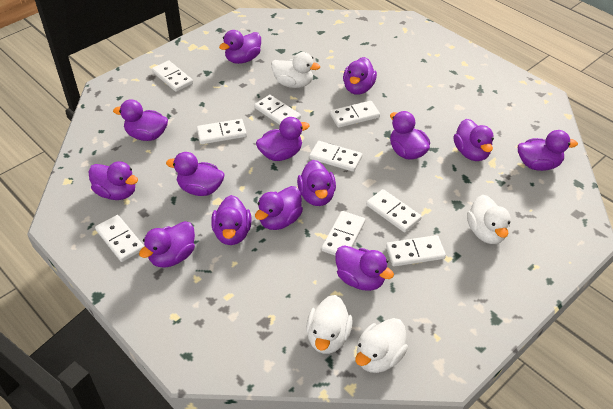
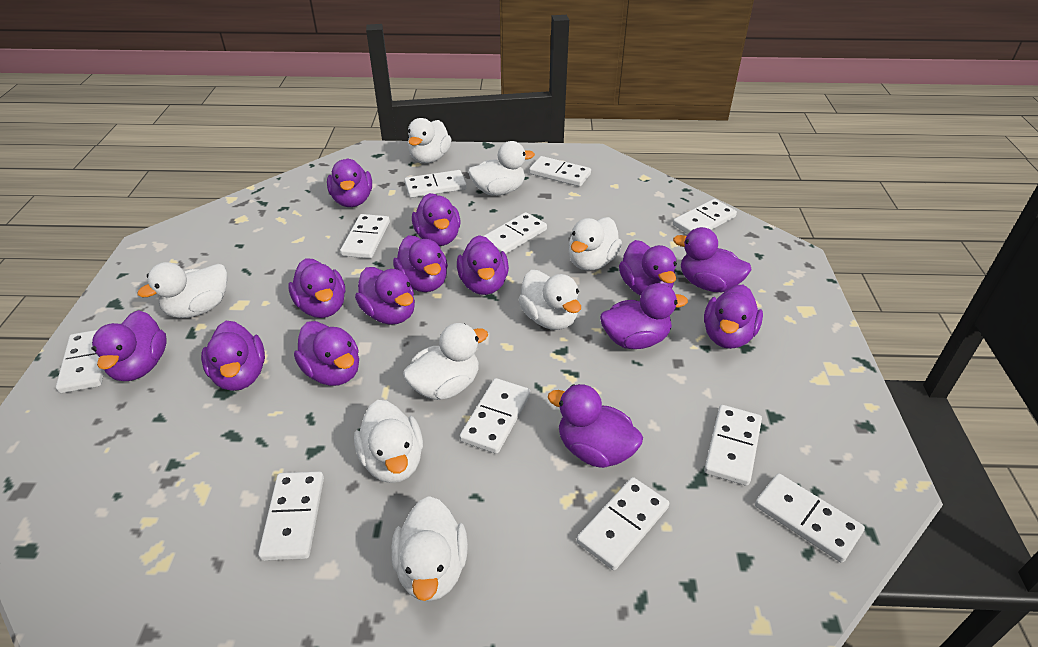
white domino: [95,215,144,262] [152,60,193,92] [197,119,247,144] [254,95,301,125] [309,141,362,172] [322,211,365,256] [330,101,380,128] [366,189,422,233] [386,235,446,267] = 9 -> [56,330,104,393] [258,471,324,561] [340,214,390,259] [404,170,467,198] [460,378,530,454] [483,212,547,254] [529,156,591,187] [577,477,669,570] [673,199,737,234] [704,405,762,486] [755,473,865,563] = 11
white duck: [271,52,320,88] [306,295,352,354] [355,318,408,373] [467,195,511,244] = 4 -> [137,262,227,318] [354,400,423,483] [392,496,468,601] [403,323,488,400] [408,118,451,163] [468,141,535,196] [518,270,581,330] [569,217,622,271] = 8

